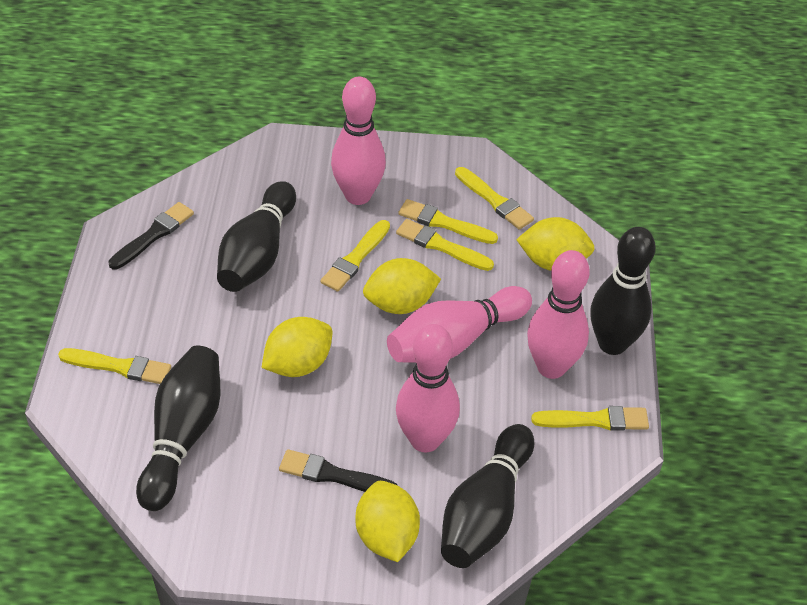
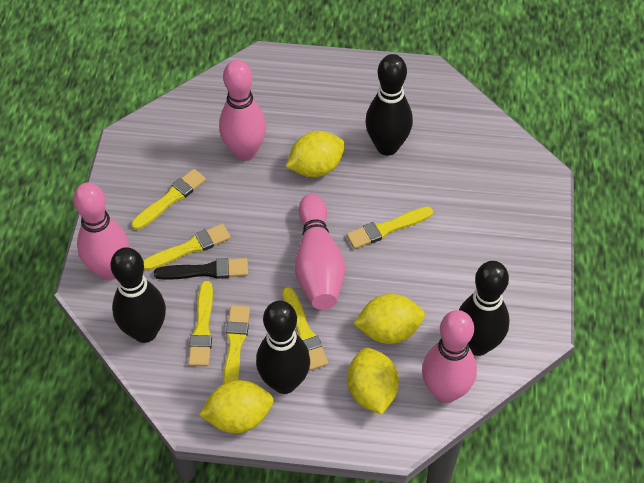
black brush: [108,202,194,269] [279,449,398,492] = 2 -> [154,258,248,280] = 1

